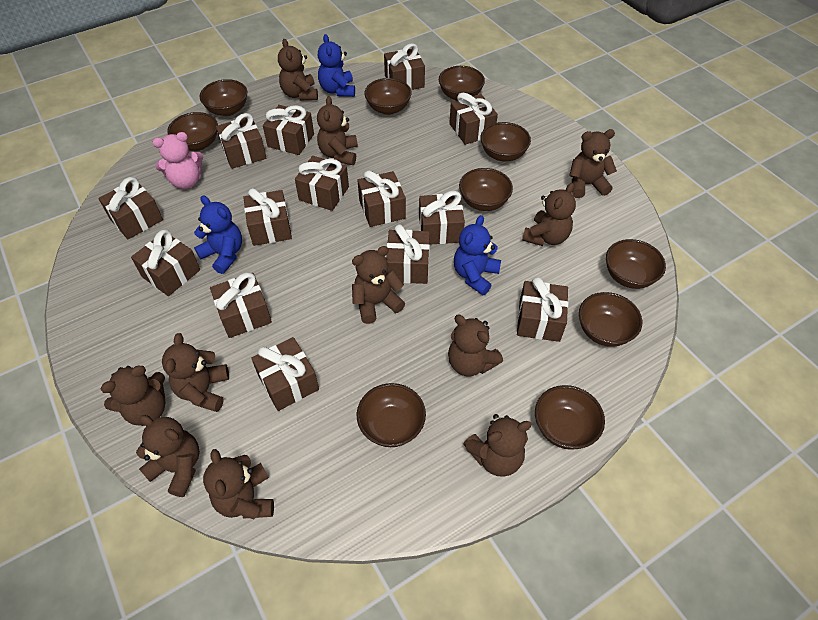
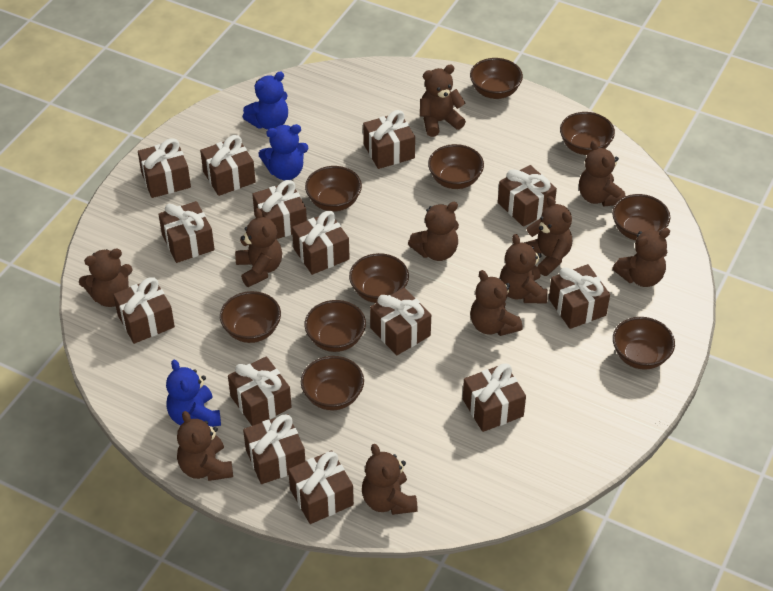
pink teddy bear: [153,132,203,189] = 1 -> none = 0

